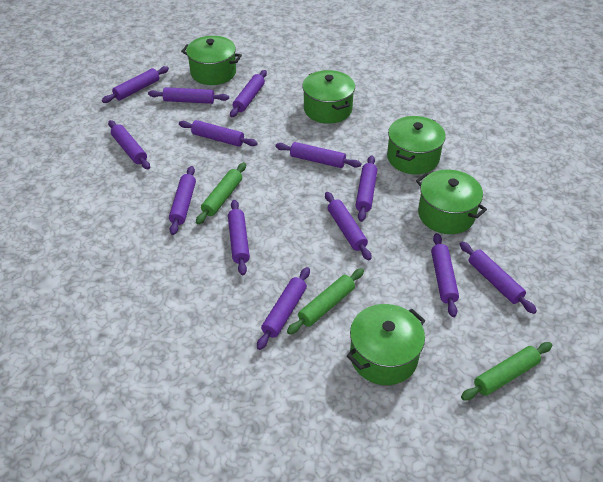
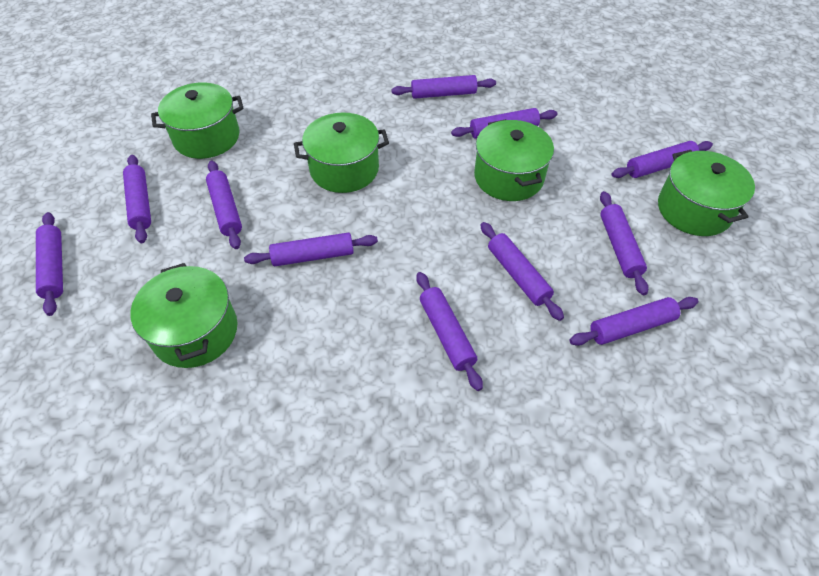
green rolling pin: [196,162,246,224] [287,268,364,334] [461,342,552,400] = 3 -> none = 0
purple rolling pin: [102,66,169,103] [108,120,150,169] [148,87,229,104] [169,166,196,235] [179,120,258,147] [228,200,250,275] [230,70,267,117] [257,267,310,350] [275,142,361,168] [325,192,372,260] [356,156,377,222] [431,233,459,317] [460,242,537,314] = 13 -> [36,212,63,316] [123,155,151,243] [206,161,242,249] [244,233,378,266] [391,75,496,99] [416,272,483,391] [451,108,558,139] [480,222,564,321] [570,297,699,346] [600,191,648,295] [612,141,713,178] = 11

